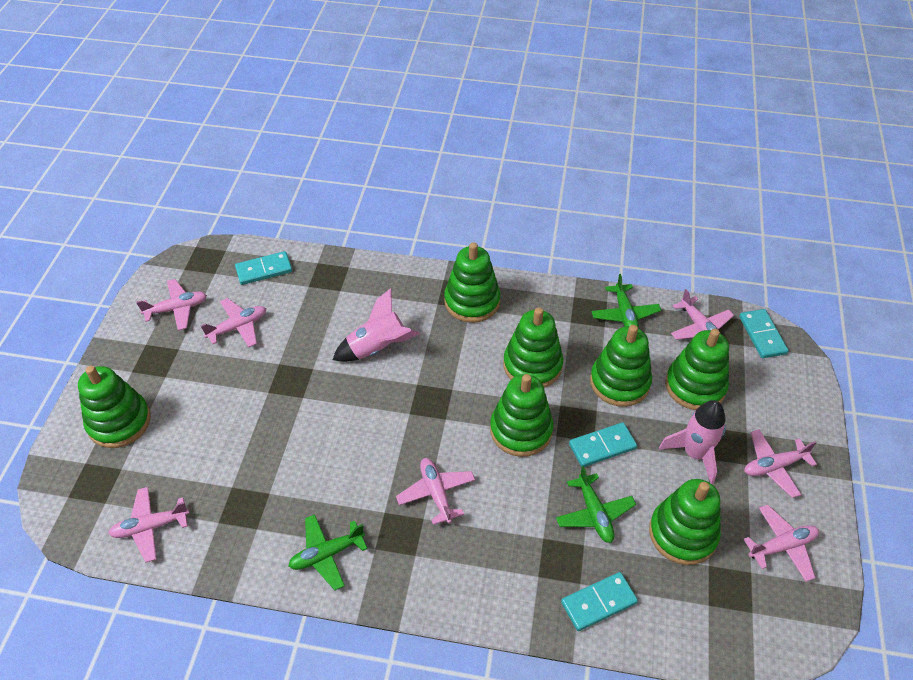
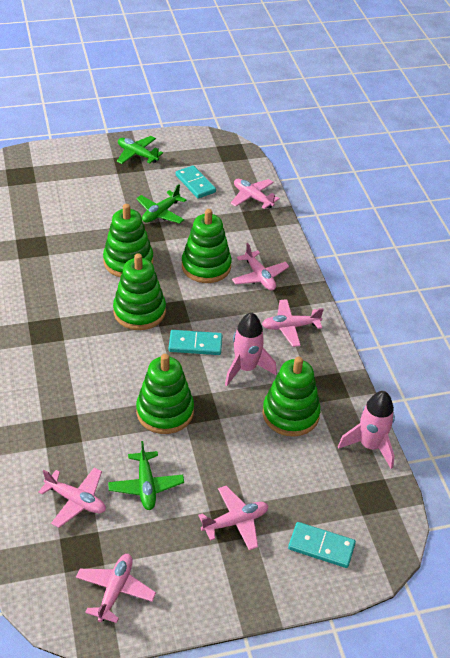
green stacking toy: [78,366,151,448] [444,242,501,323] [490,374,554,457] [503,307,563,388] [590,325,652,407] [649,479,721,565] [665,329,729,410] = 7 -> [103,204,153,277] [113,253,166,330] [136,354,194,434] [182,209,232,283] [262,357,321,437] = 5
pink plane: [108,487,190,562] [136,279,207,331] [201,298,266,347] [396,458,475,525] [671,289,734,340] [744,429,817,498] [744,505,819,582] = 7 -> [38,467,106,528] [76,554,156,623] [198,485,269,550] [230,179,280,209] [232,243,289,290] [262,299,324,347] = 6
turquoise domino: [235,251,292,285] [561,572,638,631] [569,422,637,467] [739,309,788,358] = 4 -> [169,330,223,355] [176,165,216,199] [288,522,356,568] = 3

